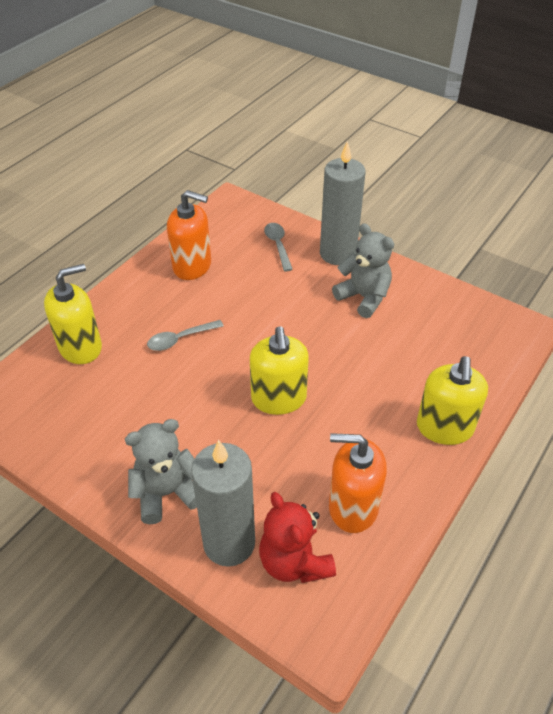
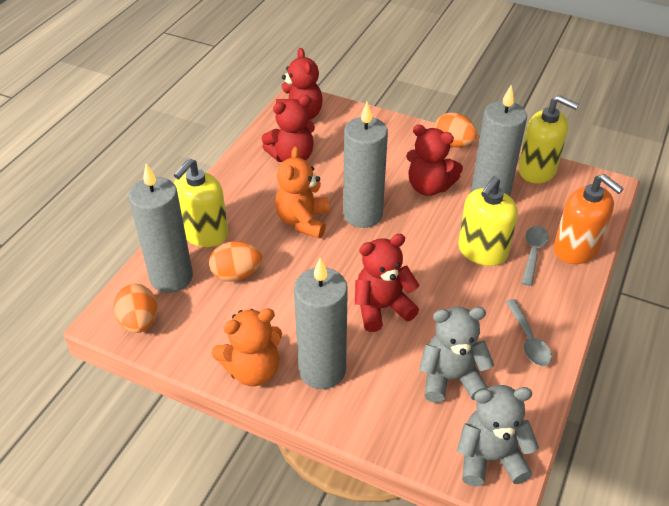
grey candle: [191,440,255,567] [320,141,366,265] = 2 -> [129,164,193,293] [294,258,348,389] [343,102,388,228] [470,86,527,196] = 4
orange egg: none = 0 -> [114,284,157,333] [209,241,262,282] [434,113,477,147] = 3
orange soap dispenser: [167,190,211,280] [329,433,387,533] = 2 -> [554,174,624,264] = 1
orange teddy bear: none = 0 -> [212,308,282,386] [275,146,329,238] = 2
red teddy bear: [259,492,336,583] = 1 -> [261,95,315,162] [276,48,323,120] [355,234,420,332] [406,124,463,196] = 4

